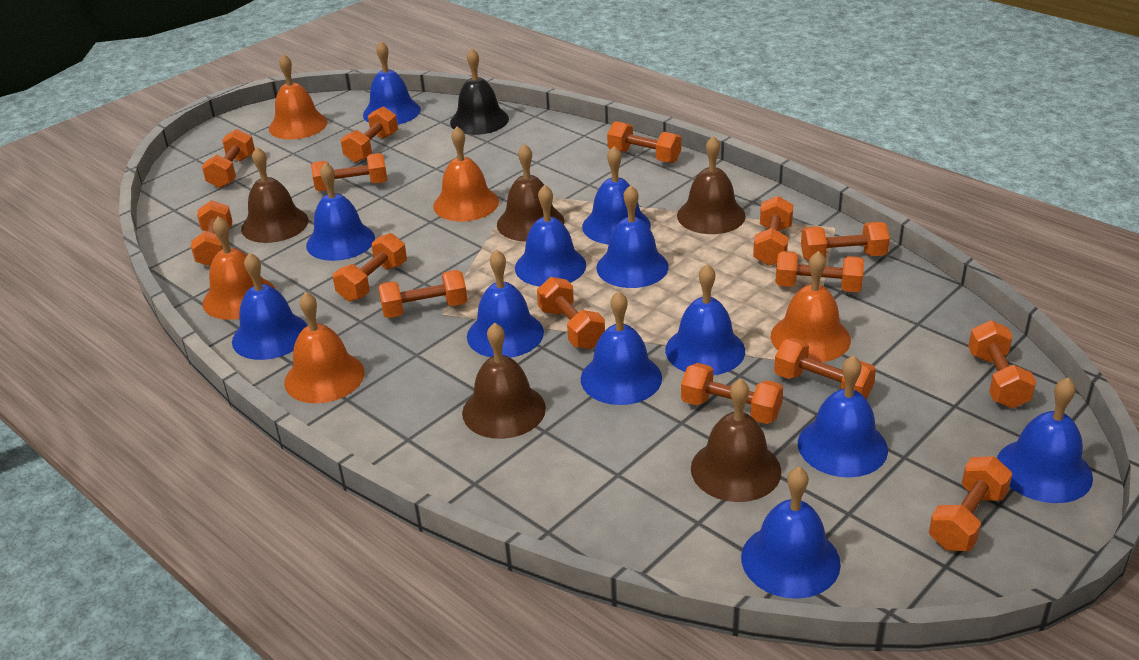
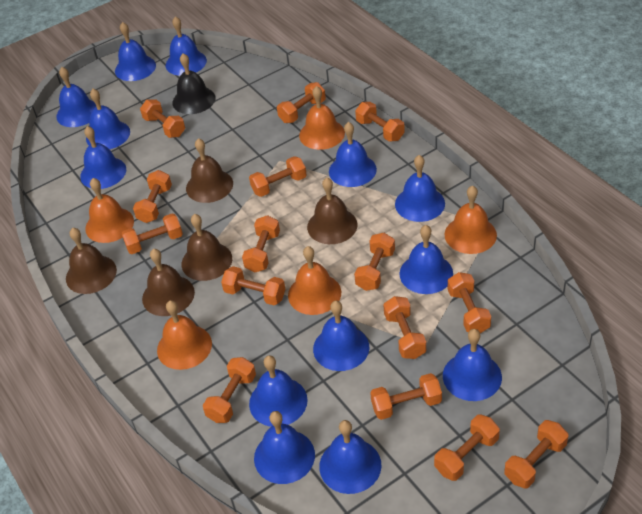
blue bell: [232,252,308,360] [306,162,375,261] [363,41,421,125] [467,250,544,358] [515,185,586,287] [581,291,662,405] [582,146,651,244] [596,185,669,288] [665,264,745,375] [741,467,841,599] [798,355,888,478] [997,377,1093,503] = 12 -> [56,67,96,127] [80,126,126,189] [86,89,130,149] [115,22,156,81] [166,16,207,76] [249,355,308,427] [254,411,315,484] [313,301,369,371] [319,420,381,494] [329,122,377,187] [395,155,445,222] [399,225,453,294] [443,329,502,401] = 13

